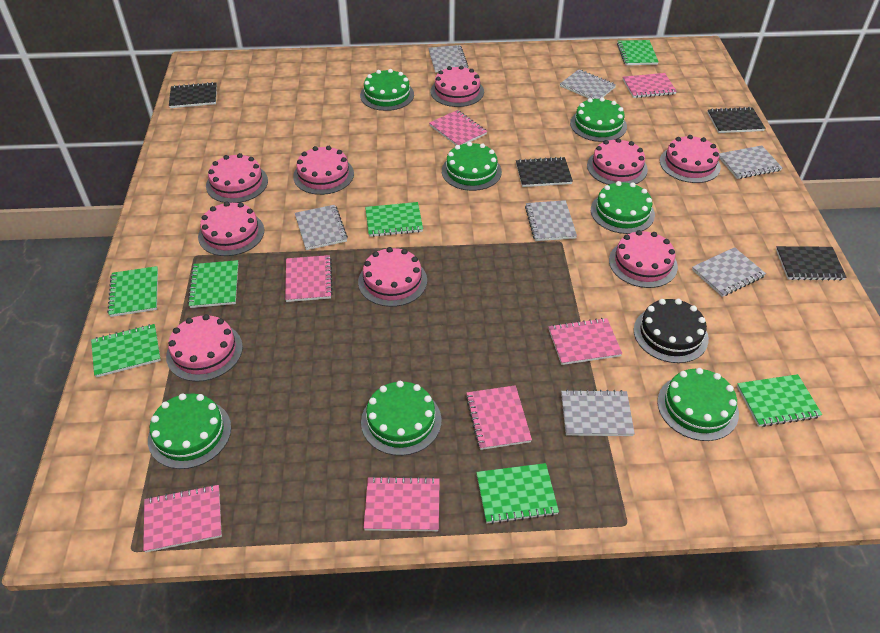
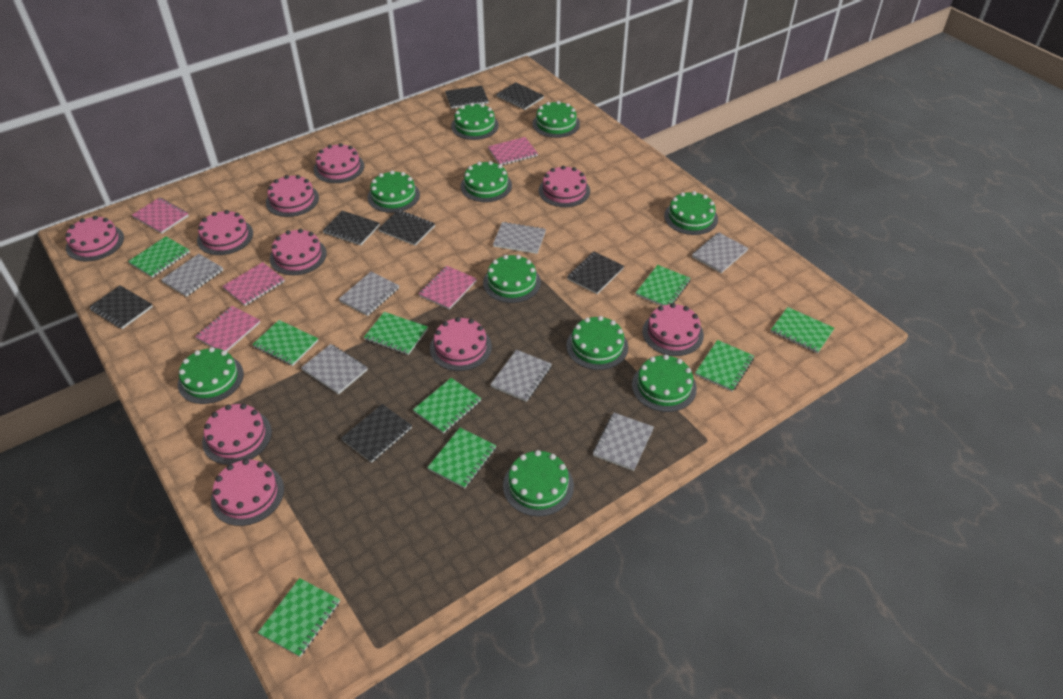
black cake: [634,299,709,363] = 1 -> none = 0
black notebook: [169,82,217,108] [516,157,573,187] [707,107,765,133] [776,246,846,281] = 4 -> [89,285,153,329] [322,211,380,245] [341,404,412,463] [378,210,435,246] [445,86,489,109] [496,82,544,110] [567,251,624,294] = 7
green cake: [148,393,231,469] [360,69,414,111] [361,381,442,456] [442,142,502,191] [570,97,627,142] [591,181,655,234] [657,368,739,441] = 7 -> [178,347,244,404] [368,170,420,213] [451,103,499,140] [461,161,512,202] [483,255,541,303] [503,450,574,517] [533,101,580,138] [566,316,628,370] [632,355,697,412] [664,191,718,235] = 10
green notebook: [91,324,161,378] [107,266,158,317] [188,260,238,308] [365,202,423,237] [476,463,559,524] [617,40,658,65] [737,374,822,427] = 7 -> [128,237,190,278] [252,320,318,366] [258,578,340,657] [364,312,428,355] [413,378,481,434] [427,428,496,489] [635,265,691,306] [695,340,754,391] [771,307,834,353] = 9
pink cake: [166,314,243,382] [198,202,264,256] [206,153,268,203] [293,146,354,195] [358,247,427,307] [431,65,484,107] [587,138,648,185] [609,230,678,288] [660,135,721,183] = 9 -> [66,216,124,262] [197,210,253,255] [202,404,272,465] [211,459,284,526] [266,175,319,217] [270,229,327,275] [314,143,364,183] [430,317,492,371] [539,165,590,207] [642,303,704,356] = 10
pink notebook: [143,484,222,553] [285,255,333,302] [364,476,440,531] [429,110,487,145] [466,385,532,450] [549,318,623,365] [623,73,677,98] = 7 -> [132,197,189,234] [195,306,260,351] [222,262,285,306] [418,266,477,310] [488,137,538,165] = 5

